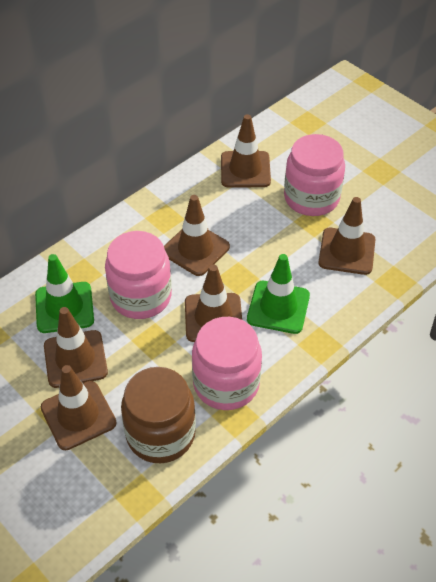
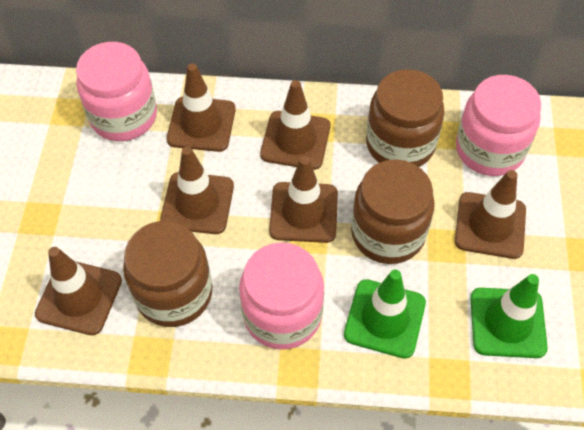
brown jar: [121,367,196,463] = 1 -> [123,221,212,327] [351,159,435,264] [366,69,445,167] = 3

